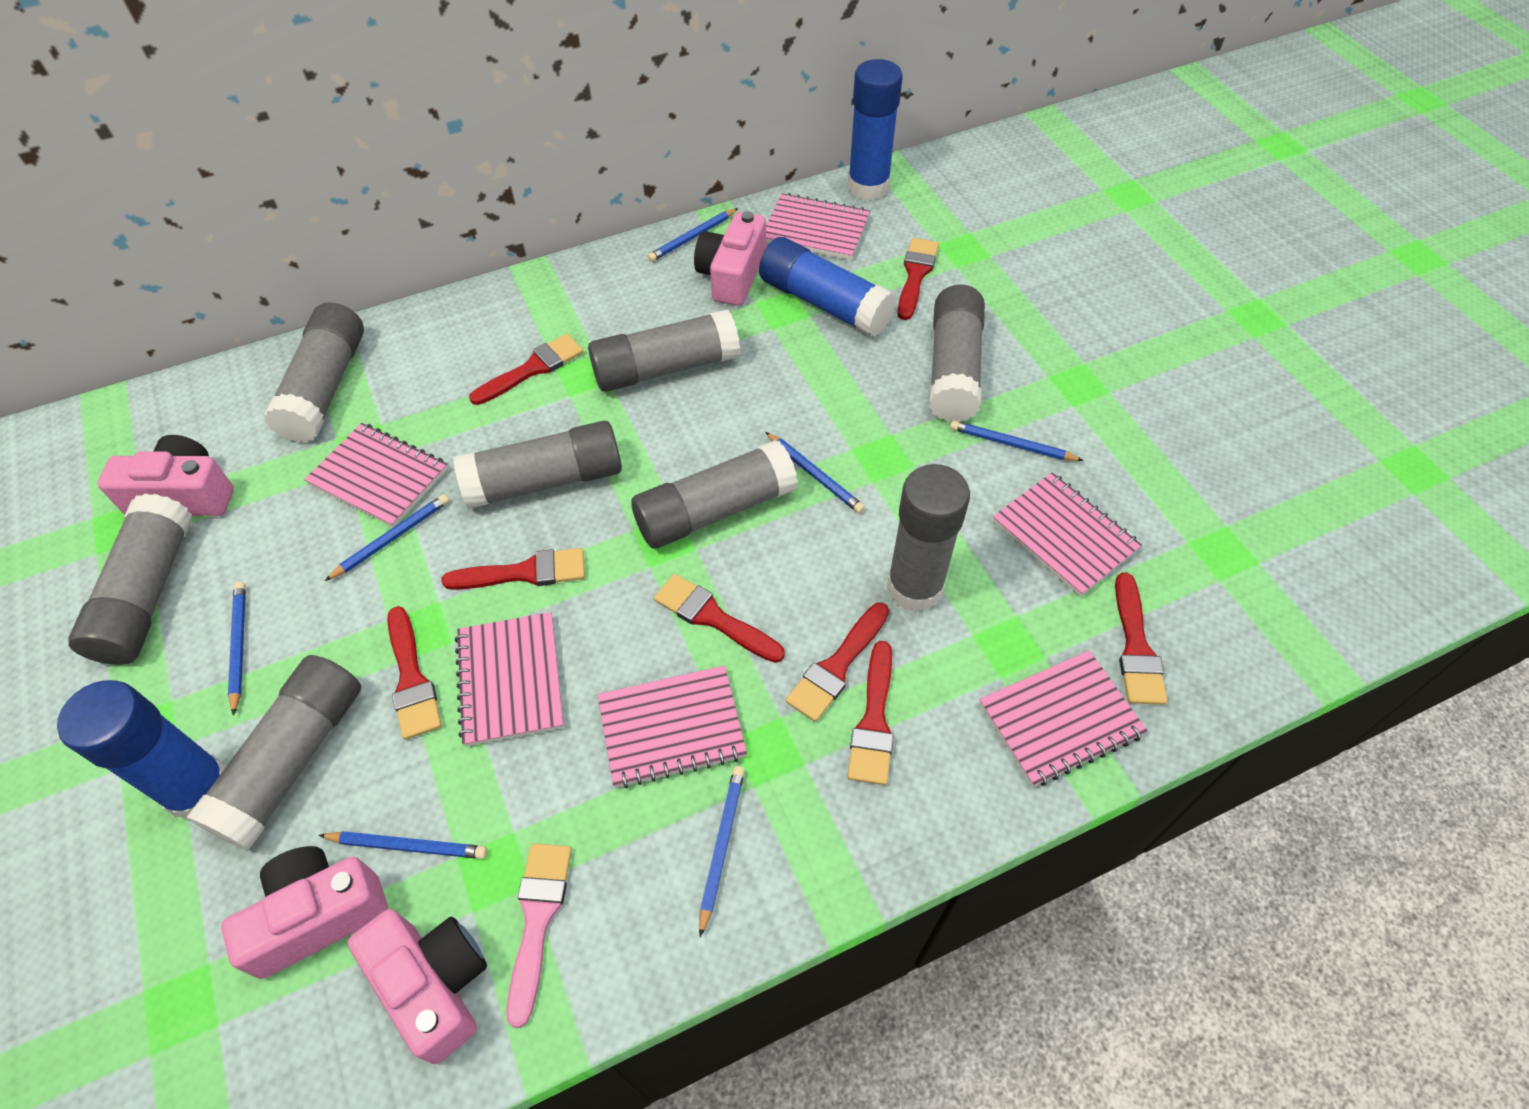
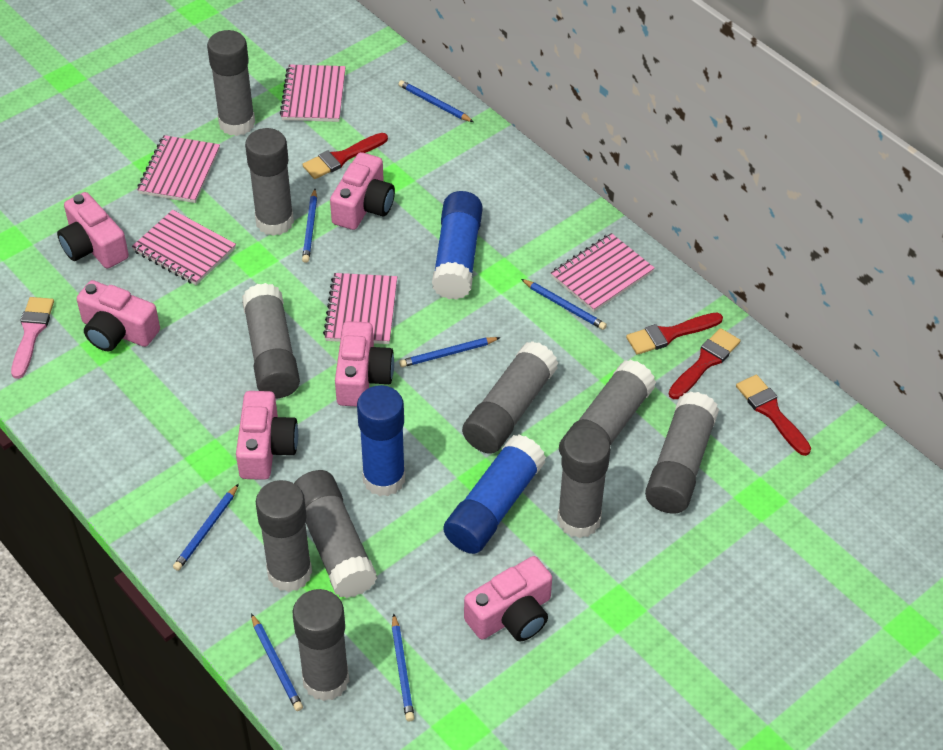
grey glue stick: [68,493,192,665] [186,655,361,850] [264,302,364,442] [453,421,622,509] [588,310,740,392] [631,440,798,549] [887,464,970,612] [929,285,985,422] = 8 -> [207,30,255,136] [242,283,300,398] [245,128,294,236] [256,480,312,592] [293,589,349,701] [294,470,377,598] [462,341,558,454] [557,427,610,538] [559,359,656,456] [645,391,719,514] = 10
pink camera: [98,435,234,516] [221,846,388,979] [348,909,487,1064] [694,211,766,306] = 4 -> [57,192,129,268] [77,280,160,351] [236,391,298,480] [330,152,395,230] [335,321,394,407] [464,556,552,641] = 6
pink notebook: [304,423,448,527] [455,612,564,746] [597,665,747,788] [766,193,870,260] [979,650,1148,787] [993,472,1142,597] = 6 -> [132,210,236,285] [137,135,220,203] [280,64,346,122] [323,273,397,344] [551,233,655,312] = 5
red brush: [387,606,442,740] [441,548,585,590] [469,334,583,405] [654,574,785,663] [786,603,889,722] [847,641,894,785] [897,238,939,320] [1115,572,1167,705] = 8 -> [302,133,388,179] [626,313,723,355] [669,328,740,399] [736,375,811,456] = 4

